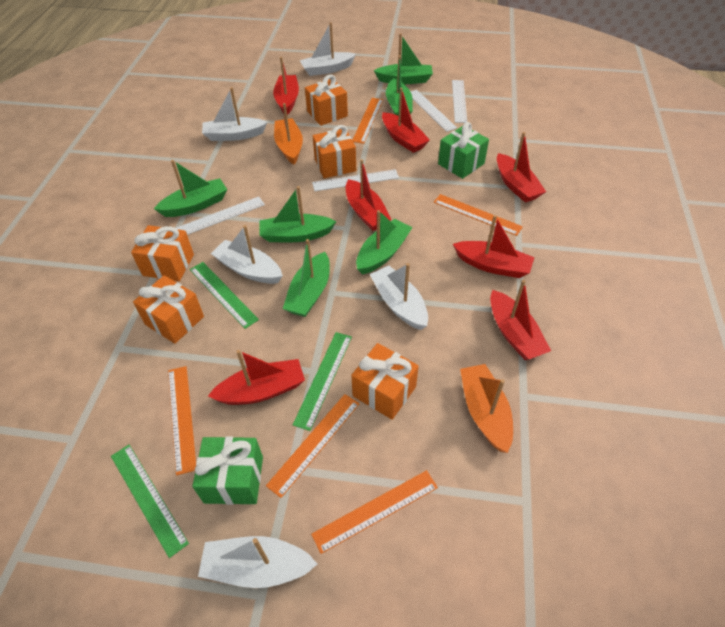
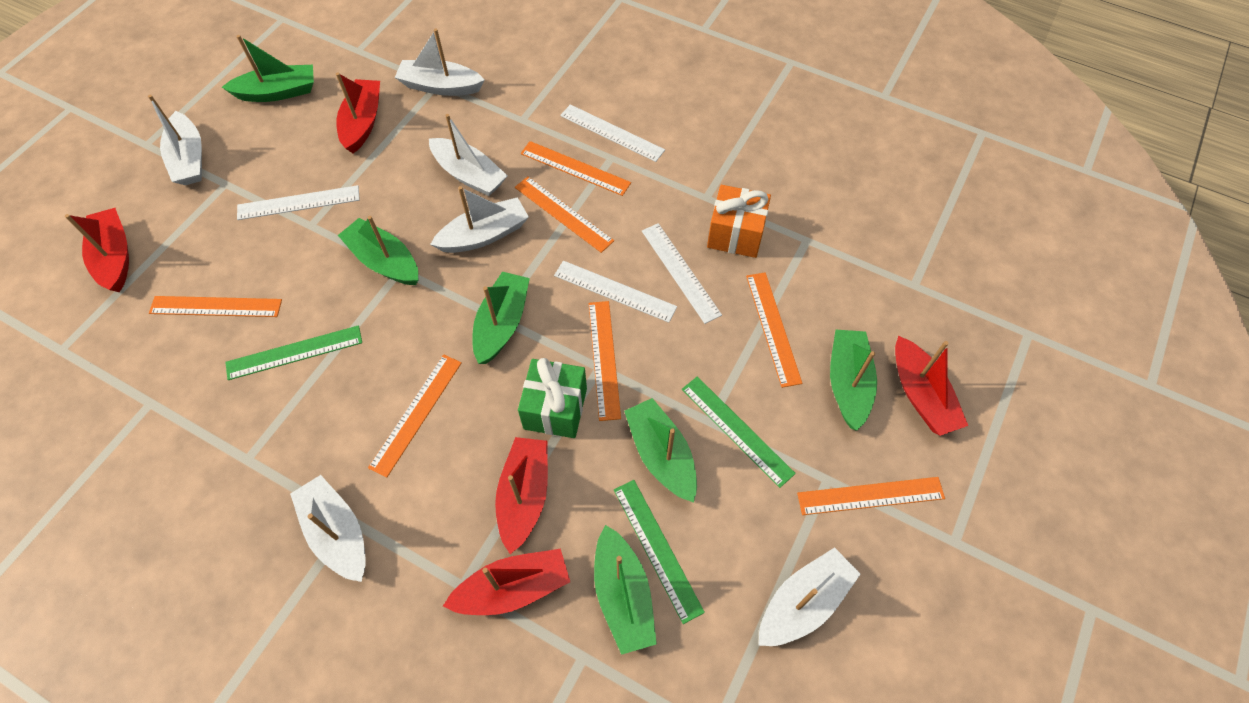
green gift: [192,436,263,505] [438,122,489,179] = 2 -> [518,358,587,438] = 1
orange boat: [274,103,303,165] [460,364,513,453] = 2 -> none = 0
orange gift: [131,225,194,281] [133,275,204,344] [305,74,348,126] [313,125,356,178] [351,343,419,420] = 5 -> [707,185,771,258] = 1
orange ruler: [168,366,196,475] [266,394,360,498] [311,470,438,554] [352,98,383,144] [434,194,523,236] = 5 -> [149,296,282,317] [368,354,462,478] [515,177,614,253] [521,141,631,196] [589,301,621,421] [746,272,802,388] [797,477,945,515] = 7
red boat: [208,350,305,405] [273,57,299,115] [346,159,391,231] [382,88,430,153] [453,215,535,278] [490,280,551,360] [497,132,546,203] = 7 -> [65,208,129,292] [336,72,380,153] [443,549,570,615] [495,437,548,554] [895,336,968,436] = 5
white boat: [198,536,317,588] [202,87,267,141] [211,225,283,284] [300,22,356,76] [370,263,428,330] = 5 -> [148,95,202,185] [290,475,366,582] [395,29,485,96] [429,114,508,196] [430,186,529,253] [759,547,861,646] = 6

